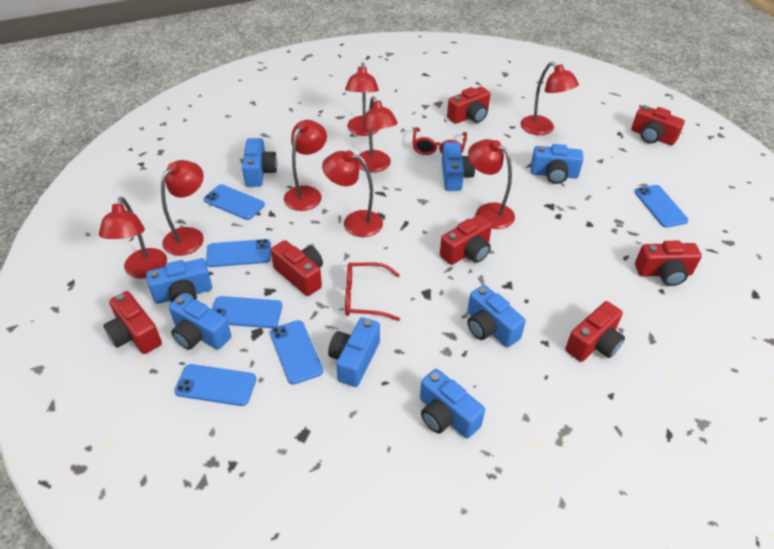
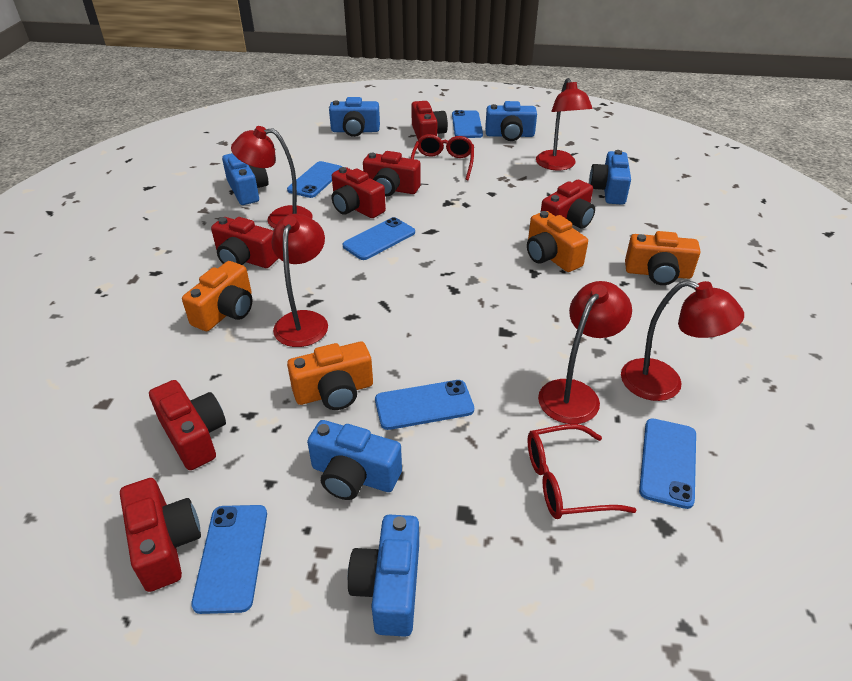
blue camera: [146,258,212,304] [169,294,231,350] [242,138,277,187] [328,317,380,387] [420,369,485,439] [442,142,475,191] [467,285,526,347] [531,144,584,184] = 8 -> [222,153,269,205] [307,420,402,500] [329,97,380,137] [347,514,419,637] [485,101,537,141] [589,150,631,205] = 6
orange camera: none = 0 -> [182,261,253,331] [287,342,373,410] [527,211,588,272] [625,231,701,285] = 4
red lamp: [99,197,167,279] [161,160,204,256] [284,120,327,211] [322,150,383,237] [345,62,380,136] [357,96,398,173] [468,139,515,229] [520,62,579,135] = 8 -> [231,126,312,229] [272,214,328,347] [536,78,593,170] [538,281,632,424] [621,280,744,401] = 5

